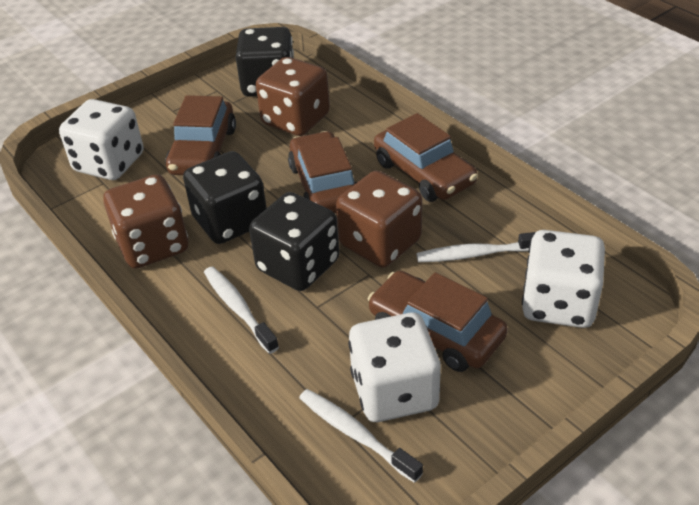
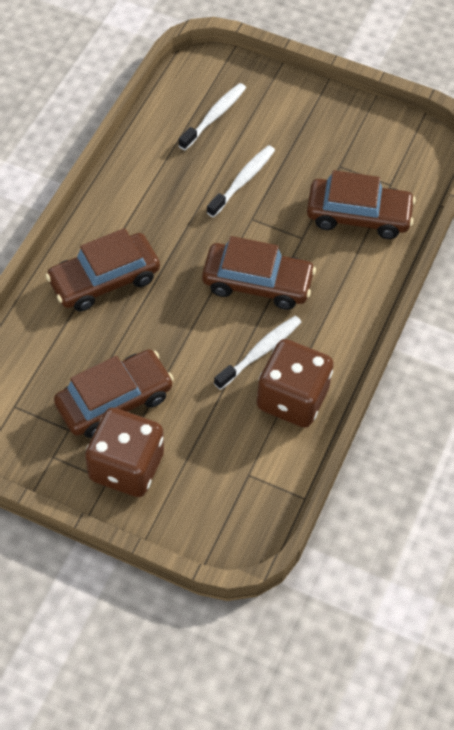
black dice: [183,151,267,244] [236,27,294,97] [249,192,339,291] = 3 -> none = 0
brown dice: [103,174,188,269] [256,57,330,136] [336,171,422,268] = 3 -> [85,408,164,497] [257,339,334,428] = 2
white dice: [59,99,144,180] [348,312,441,422] [522,230,605,328] = 3 -> none = 0

